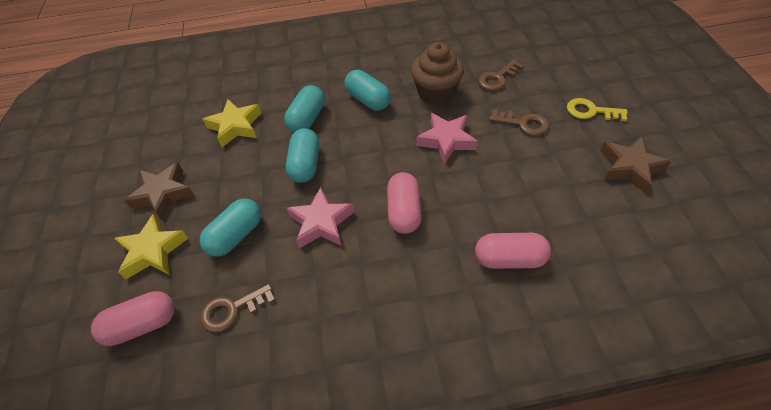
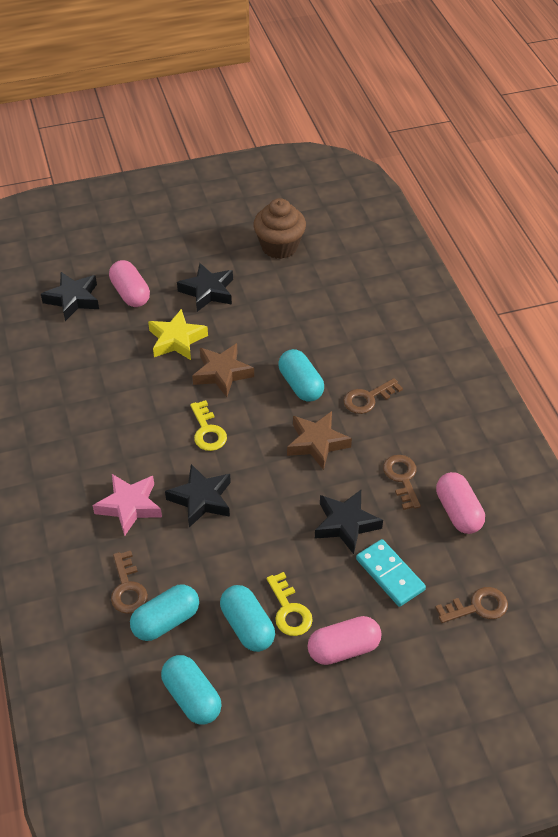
black star: none = 0 -> [41,272,99,321] [165,464,231,528] [177,263,233,312] [315,490,383,554] = 4
brown key: [200,284,275,332] [478,60,524,91] [489,109,549,136] = 3 -> [111,551,148,614] [343,378,403,414] [383,455,421,510] [435,587,508,623] = 4
pink star: [287,187,354,248] [416,113,478,164] = 2 -> [93,474,162,536] = 1
turquoise domino: none = 0 -> [356,539,426,607] = 1
yellow key: [567,98,628,121] = 1 -> [190,400,227,451] [267,572,313,636] = 2
yellow star: [115,215,188,279] [203,99,262,147] = 2 -> [148,309,208,360] = 1

